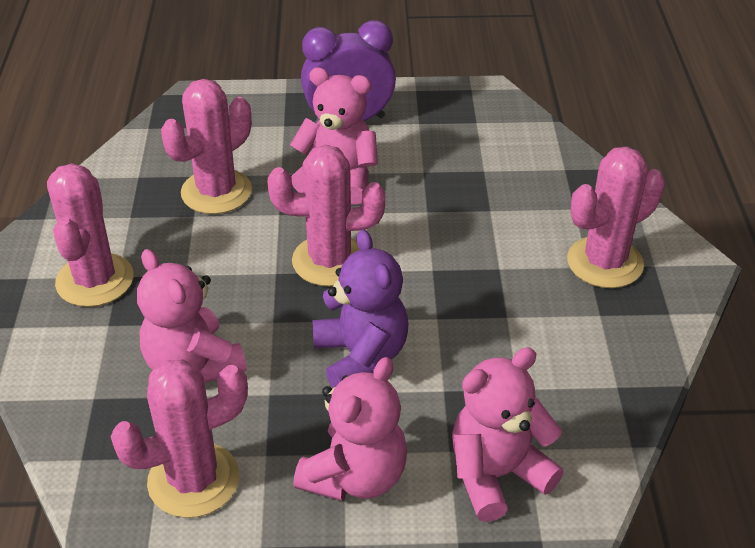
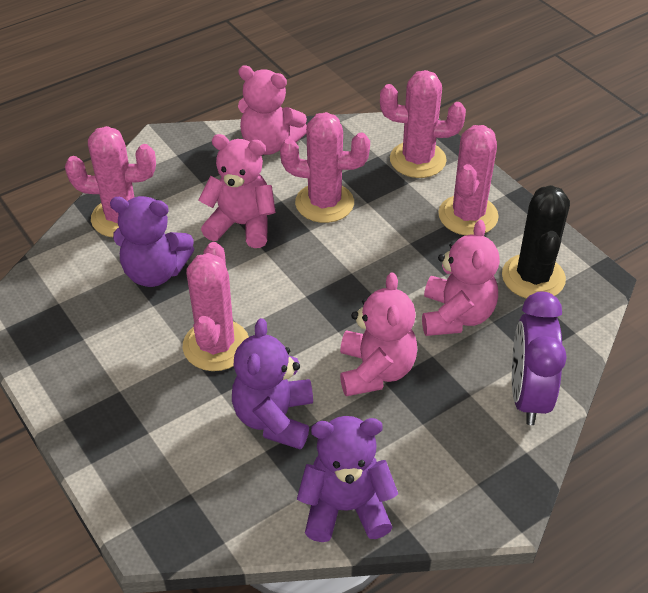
black cactus: none = 0 -> [502,185,570,299] = 1
purple teddy bear: [312,229,409,388] = 1 -> [110,196,194,287] [232,318,313,450] [297,416,398,542] = 3

